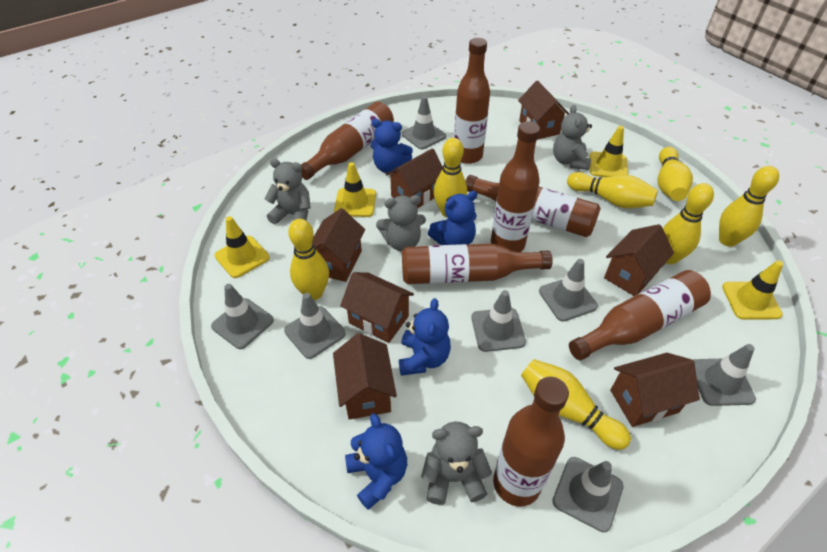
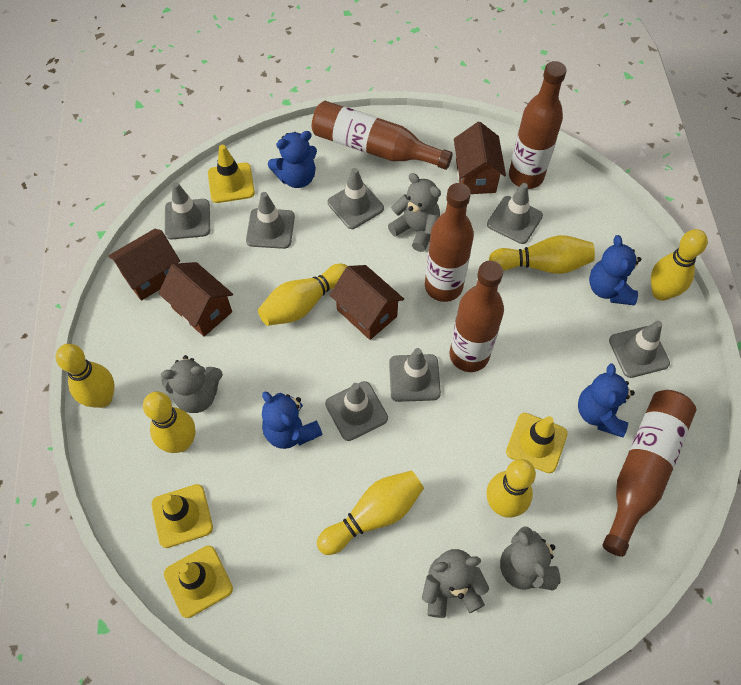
brown bottle: [301,102,394,180] [402,244,553,284] [454,38,490,164] [466,175,601,237] [491,121,540,252] [493,377,569,507] [569,270,711,360] = 7 -> [312,101,453,170] [425,183,474,302] [449,261,504,372] [509,61,567,189] [603,390,696,557] = 5
brown house: [313,208,365,282] [333,333,397,420] [340,272,414,343] [386,148,442,208] [518,81,569,140] [604,224,674,296] [610,353,700,427] = 7 -> [108,229,180,301] [159,262,233,336] [330,265,404,340] [454,122,506,194] = 4

